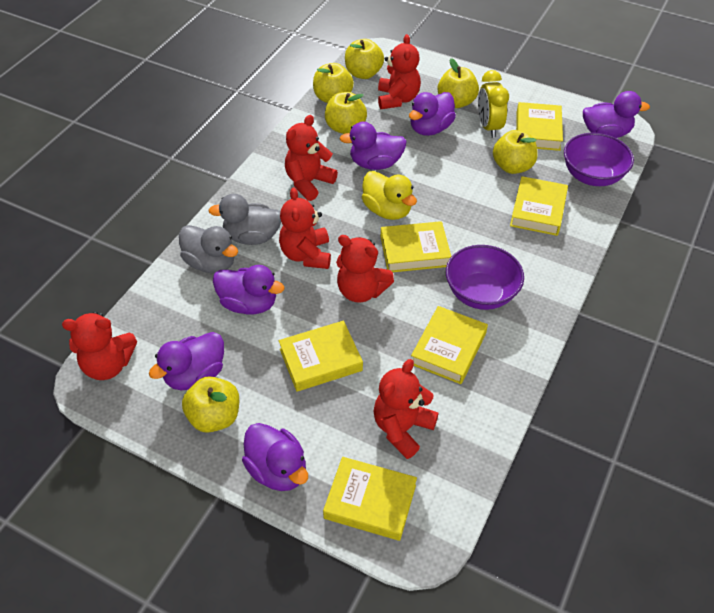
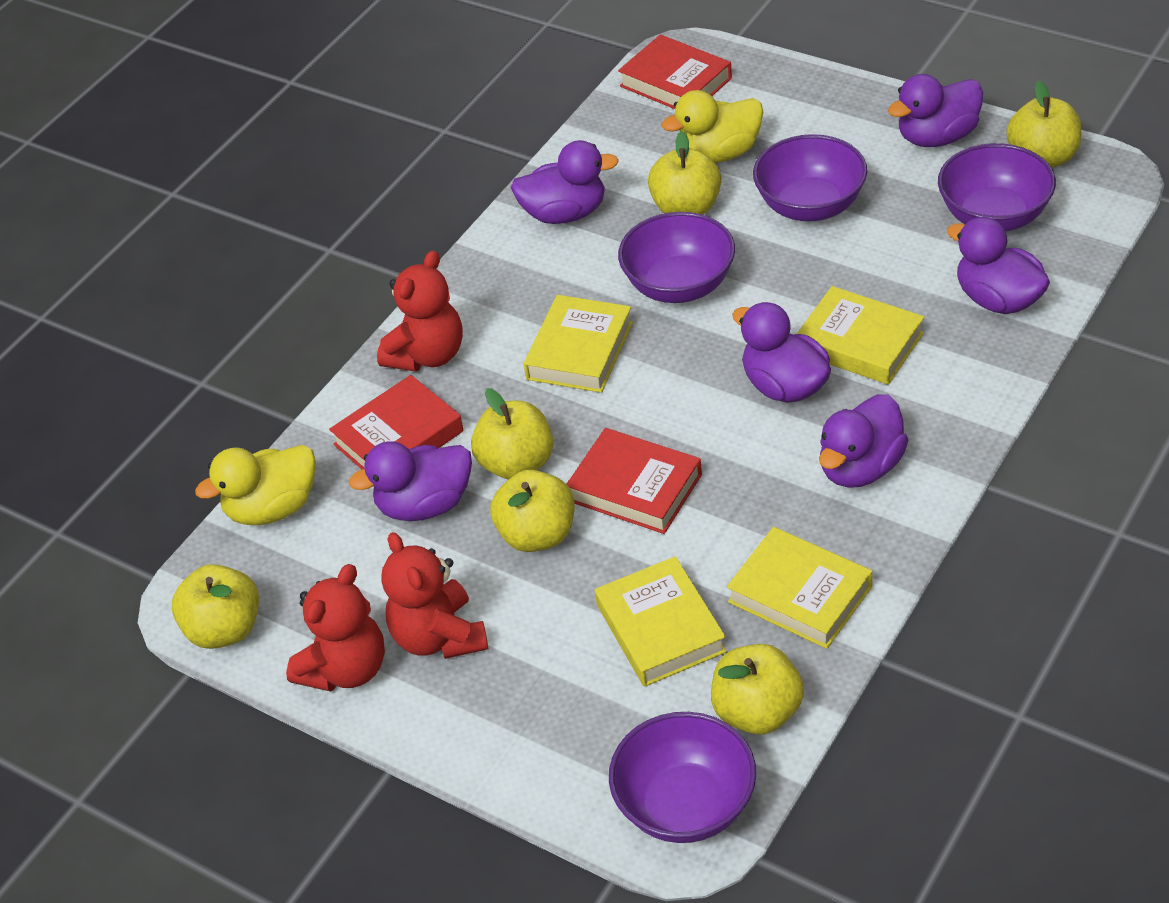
grey duck: [179,225,238,273] [208,194,281,245] = 2 -> none = 0
purple bowl: [446,245,524,310] [564,133,634,186] = 2 -> [609,712,756,843] [618,212,735,303] [753,134,867,222] [938,143,1056,231] = 4
red book: none = 0 -> [329,375,464,469] [567,428,702,534] [618,34,732,109] = 3
red teddy bear: [62,312,137,380] [279,188,331,269] [285,115,338,201] [336,235,394,302] [374,359,438,459] [378,34,421,109] = 6 -> [286,564,385,692] [377,251,463,372] [381,532,488,659] = 3
yellow book: [279,321,363,392] [323,457,417,541] [381,221,451,272] [411,306,488,384] [510,176,568,236] [516,102,563,151] = 6 -> [524,295,633,393] [595,556,727,687] [727,527,872,649] [797,286,924,385] = 4
yellow clock: [478,70,509,138] = 1 -> none = 0
yellow duck: [362,171,417,220] = 1 -> [195,445,316,525] [662,90,763,163] = 2

